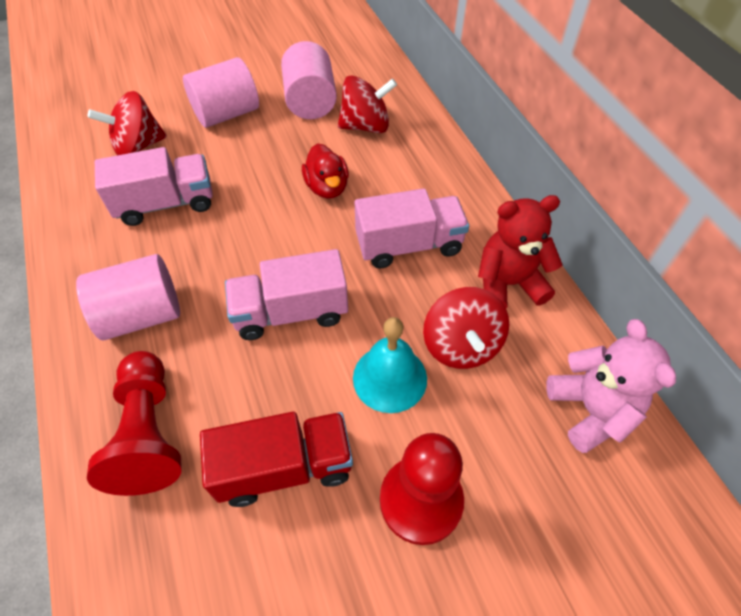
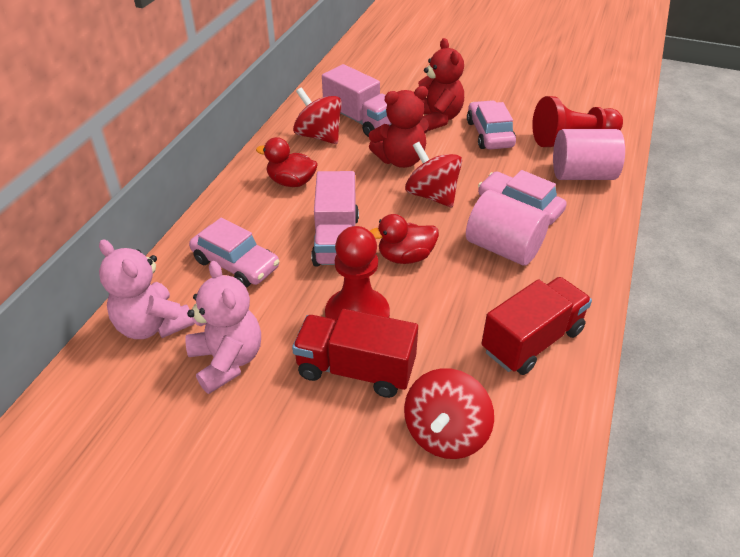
pink car: none = 0 -> [189,218,280,287] [467,100,516,150] [478,170,567,225] = 3
pink cylinder: [76,254,180,340] [183,57,259,128] [281,41,337,119] = 3 -> [466,190,550,266] [553,129,625,180] = 2
pink teddy bear: [546,319,676,453] = 1 -> [99,239,195,339] [185,261,261,394] = 2
pink truck: [95,147,213,226] [225,249,348,340] [355,188,469,268] = 3 -> [311,171,359,267] [322,64,392,137] = 2
red duck: [302,143,349,199] = 1 -> [256,137,318,187] [370,214,439,264] = 2
red teddy bear: [478,195,563,308] = 1 -> [369,86,429,168] [418,38,464,131] = 2
red truck: [200,412,353,507] = 1 -> [292,309,418,398] [481,277,592,375] = 2
turquoise bell: [353,317,427,413] = 1 -> none = 0

